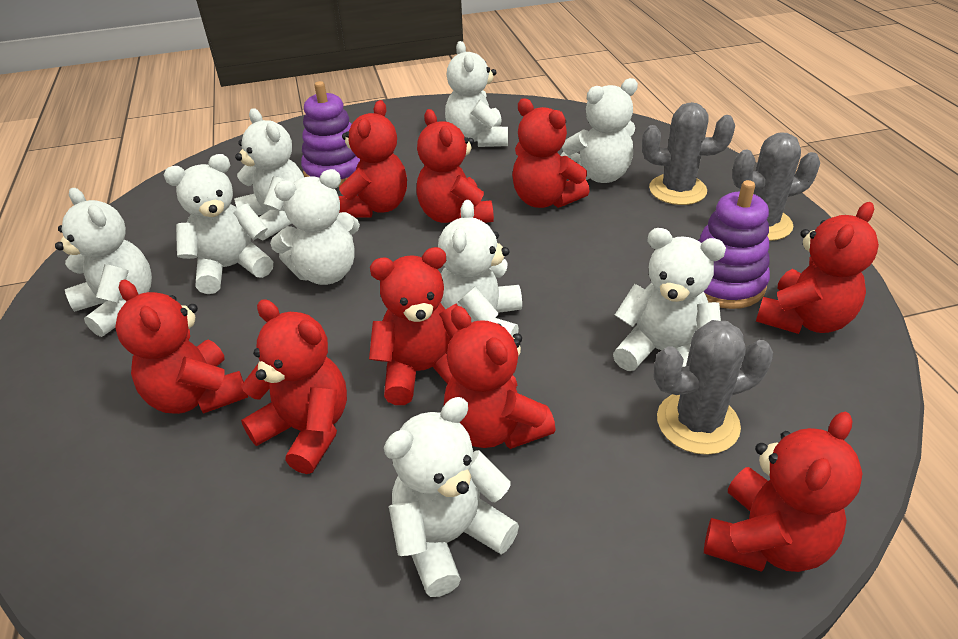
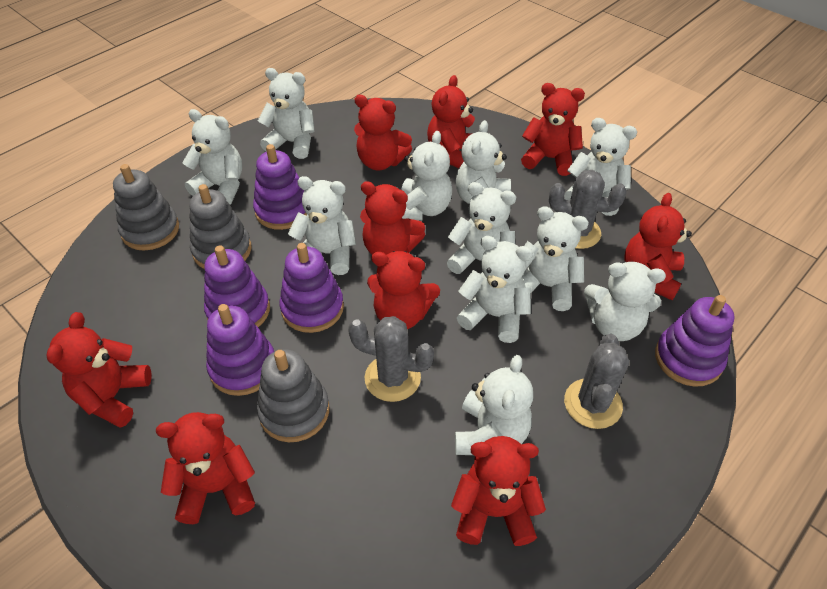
grey stacking toy: none = 0 -> [113,164,179,251] [189,184,251,269] [257,350,329,442] = 3
purple stacking toy: [301,81,361,187] [698,180,770,309] = 2 -> [204,245,270,327] [206,304,274,396] [253,144,307,230] [280,243,344,333] [655,295,734,387] = 5
white teddy bear: [55,188,152,337] [164,154,273,294] [234,108,304,241] [270,169,360,285] [384,397,519,597] [438,200,522,336] [445,41,508,147] [560,78,638,183] [613,228,726,371] = 9 -> [182,109,242,204] [258,68,315,159] [288,176,356,275] [402,131,452,221] [447,182,516,274] [455,355,533,455] [456,120,511,204] [457,236,533,343] [522,206,589,311] [564,118,637,216] [584,261,666,341] = 11

